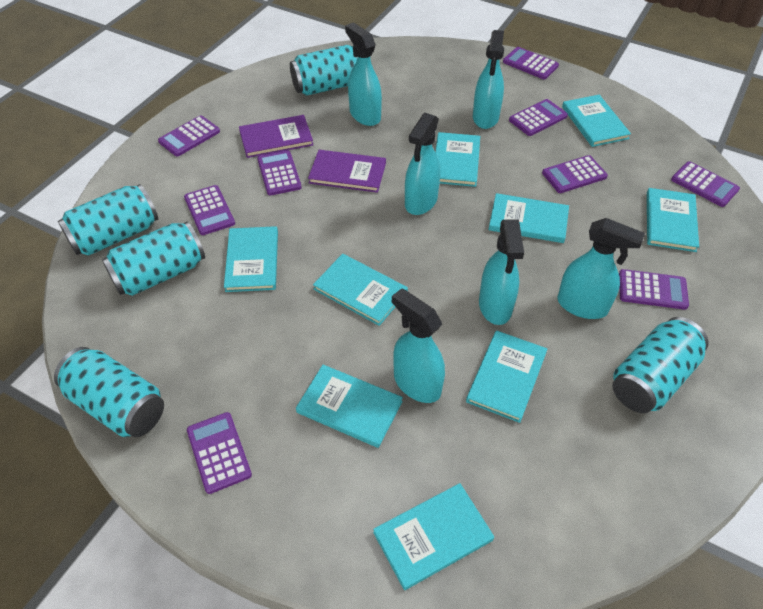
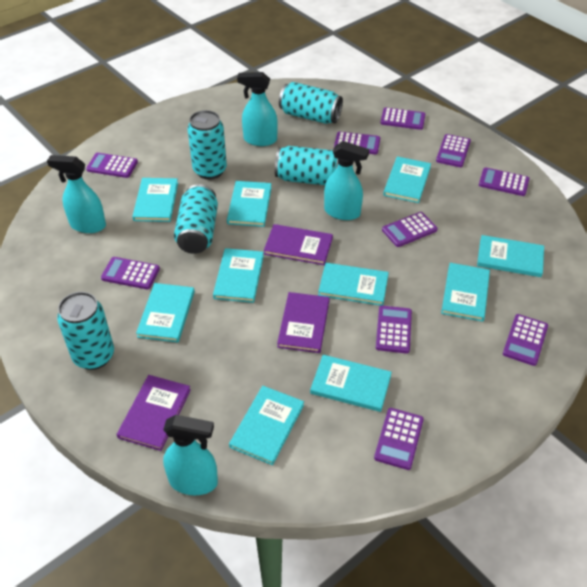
purple book: [239,115,313,158] [308,150,386,193] = 2 -> [117,375,191,451] [264,224,333,265] [277,292,330,353] = 3
purple calculator: [158,115,220,157] [184,185,235,235] [187,412,252,494] [257,150,302,196] [503,47,559,79] [509,99,568,136] [542,155,608,193] [619,269,689,310] [671,161,740,207] = 9 -> [86,153,138,178] [101,257,160,289] [334,132,380,154] [374,408,424,470] [376,306,412,353] [380,107,425,130] [382,212,438,247] [436,134,471,167] [479,167,529,196] [503,314,548,366] = 10
turquoise book: [224,226,278,292] [296,365,403,448] [313,254,408,326] [373,483,494,590] [435,132,480,187] [466,330,547,423] [489,193,569,243] [562,95,631,147] [647,188,699,252] = 9 -> [132,178,178,222] [136,283,195,342] [213,248,264,303] [227,181,272,227] [229,386,304,465] [310,355,392,412] [318,263,389,306] [383,156,431,203] [441,263,490,322] [477,235,544,277] = 10
turquoise spray bottle: [345,22,382,126] [392,288,445,403] [405,113,440,215] [473,30,504,129] [479,219,524,325] [557,218,645,319] = 6 -> [47,155,106,233] [163,415,218,495] [237,72,278,146] [324,141,369,220] = 4

